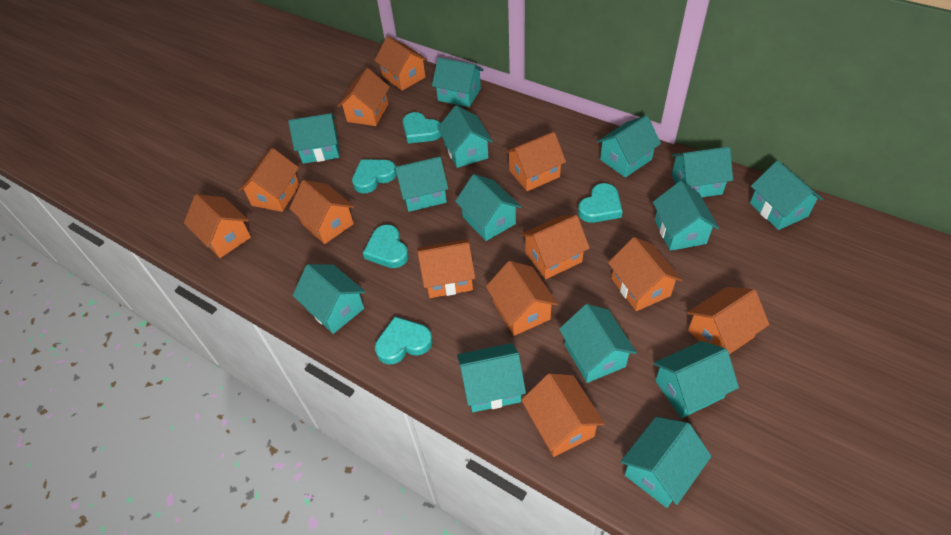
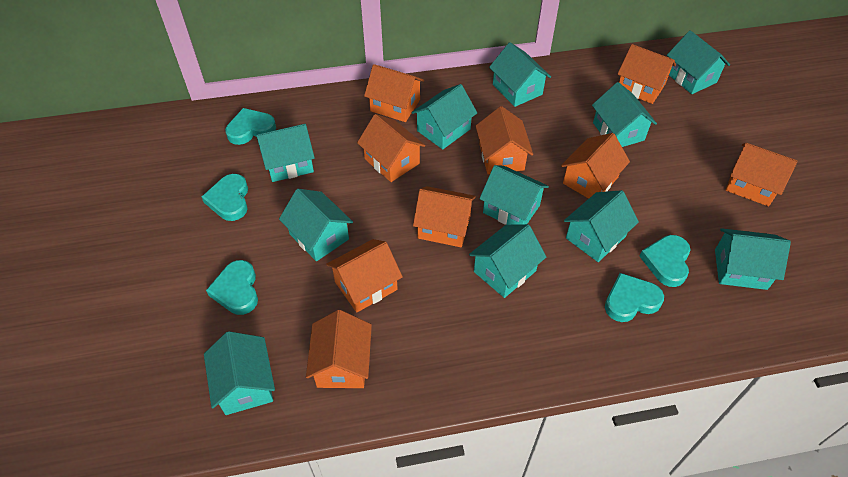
orange house: [184,194,251,258] [238,148,300,212] [289,180,354,244] [338,68,390,126] [375,36,428,91] [417,239,475,298] [486,261,558,336] [504,132,566,191] [520,215,590,279] [521,373,605,457] [608,237,682,311] [687,287,769,354] = 12 -> [306,310,372,388] [326,239,403,312] [357,114,425,182] [364,64,424,122] [413,186,476,247] [476,106,533,174] [561,133,630,199] [618,44,676,104] [726,143,798,206] = 9
turquoise house: [288,113,339,164] [293,264,365,334] [394,157,448,212] [432,57,483,107] [438,105,493,168] [455,174,521,241] [457,343,526,412] [559,304,637,383] [597,115,661,178] [621,417,712,508] [653,181,719,251] [654,341,739,418] [672,147,733,197] [750,161,823,230] = 14 -> [204,331,275,415] [256,124,315,182] [279,189,353,261] [411,84,477,149] [469,224,546,298] [479,165,549,225] [489,42,551,107] [564,190,639,262] [592,82,657,147] [667,30,730,94] [715,228,791,290] = 11

